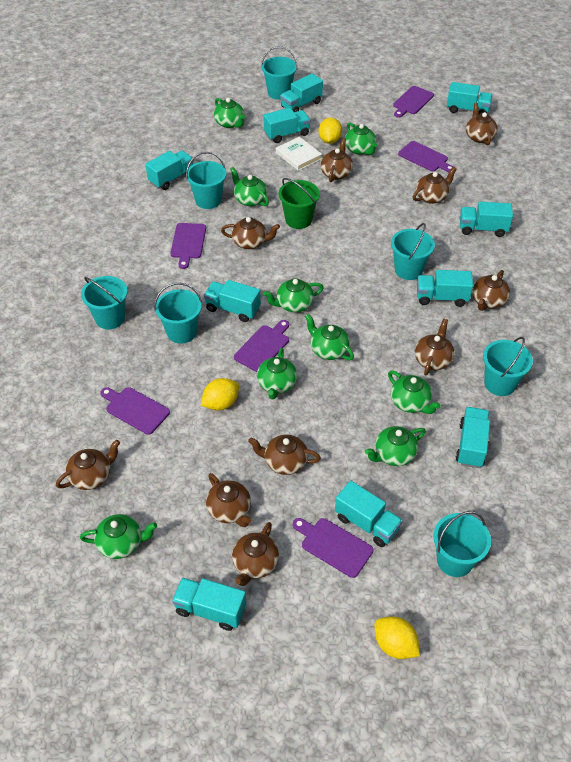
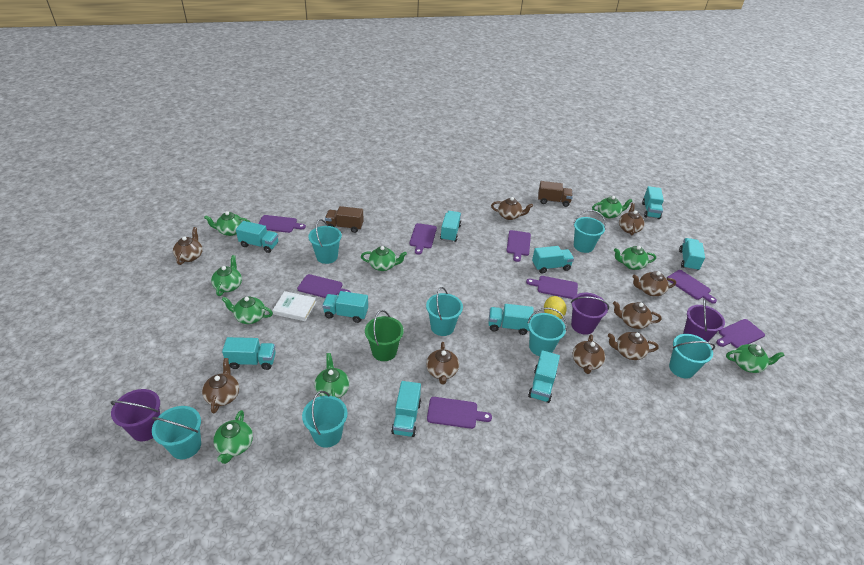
brown teapot: [56,440,120,490] [206,473,251,527] [221,217,280,249] [232,522,279,586] [248,434,321,475] [320,138,353,182] [413,167,457,204] [415,319,455,375] [466,103,498,145] [472,270,510,311] = 10 -> [173,227,203,265] [202,358,239,414] [426,342,459,384] [491,197,533,220] [573,334,605,374] [608,332,659,360] [613,301,662,329] [619,203,644,235] [632,271,676,296] = 9
brown truck: none = 0 -> [325,206,364,233] [538,181,573,207] = 2
purple bucket: none = 0 -> [110,389,160,441] [571,293,609,335] [683,299,725,342] = 3
purple cutting board: [100,387,170,435] [170,223,206,269] [234,320,289,372] [293,518,373,578] [393,86,434,118] [398,141,453,172] = 6 -> [258,215,306,233] [297,274,351,298] [409,223,437,255] [427,397,492,429] [507,230,531,262] [526,276,578,299] [667,270,717,304] [716,319,765,348] = 8
yellow lemon: [201,378,239,410] [319,118,342,144] [374,617,420,659] = 3 -> [544,296,567,319] = 1

